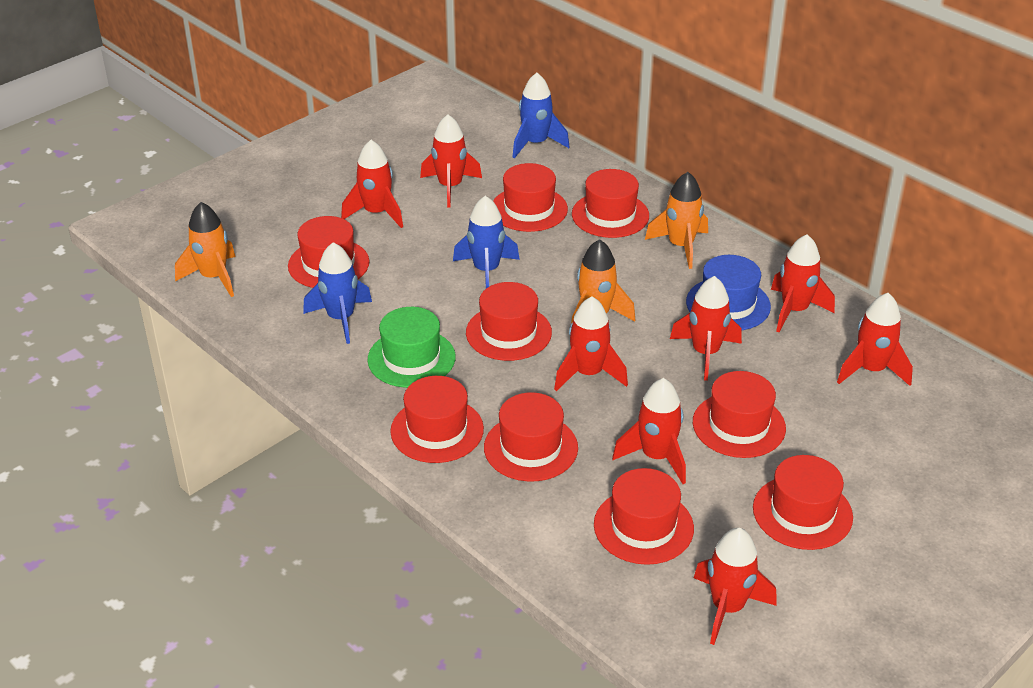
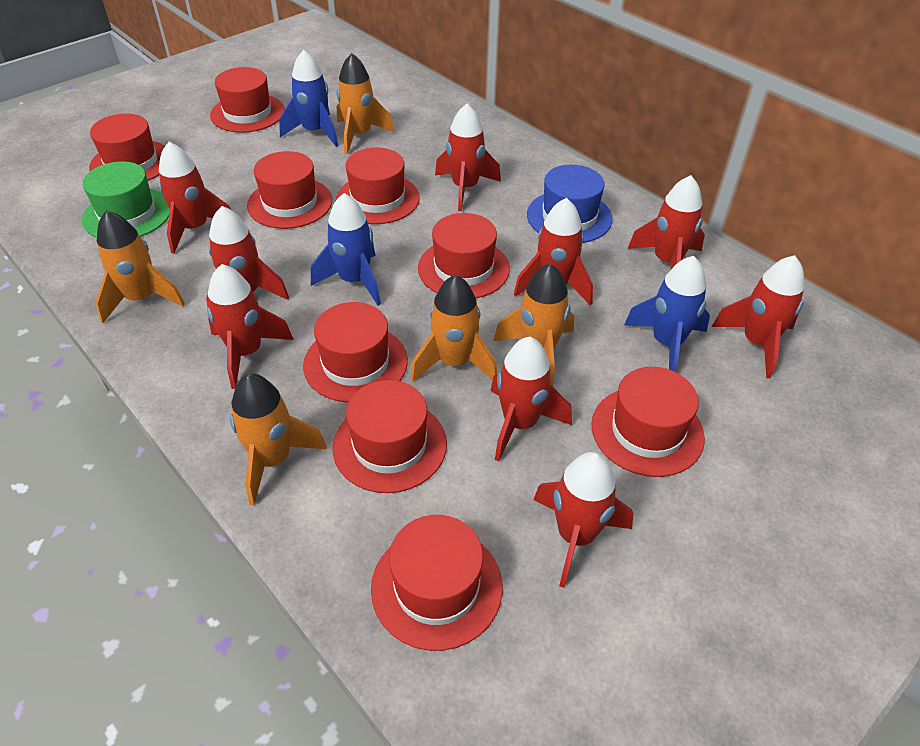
orange rocket: [175,202,236,297] [571,239,635,323] [645,172,708,269] = 3 -> [96,210,185,323] [230,373,327,506] [337,53,394,154] [411,274,497,381] [493,264,574,387] = 5
red rocket: [341,140,403,228] [420,114,482,207] [554,296,628,391] [612,378,686,484] [670,276,742,381] [694,528,777,645] [771,234,835,332] [837,293,913,386] = 8 -> [159,142,231,254] [206,206,289,307] [207,264,294,389] [435,104,501,211] [491,337,572,462] [514,198,593,306] [533,452,634,588] [628,175,705,269] [712,255,805,378] = 9

